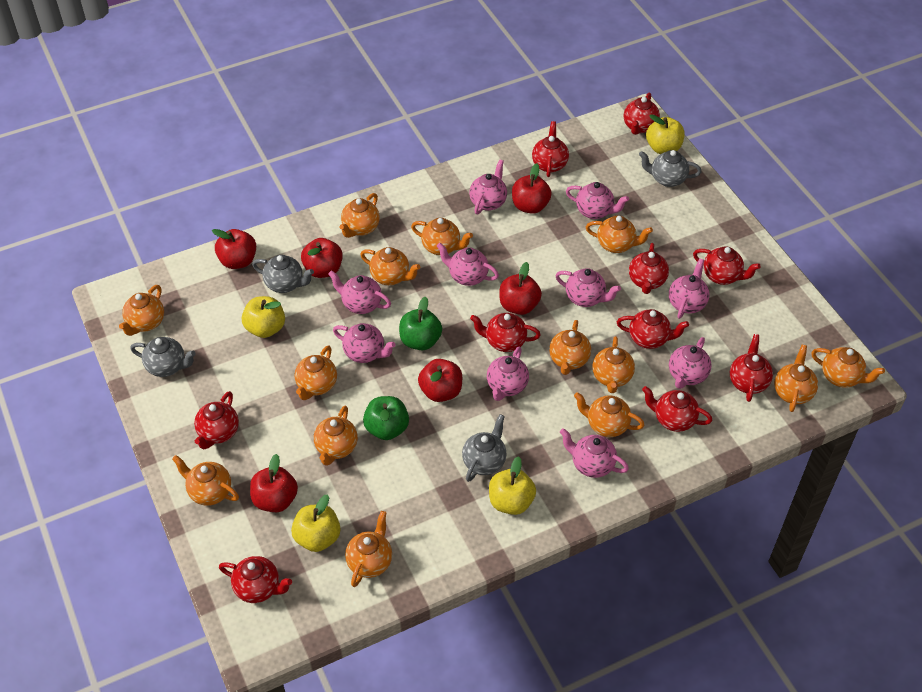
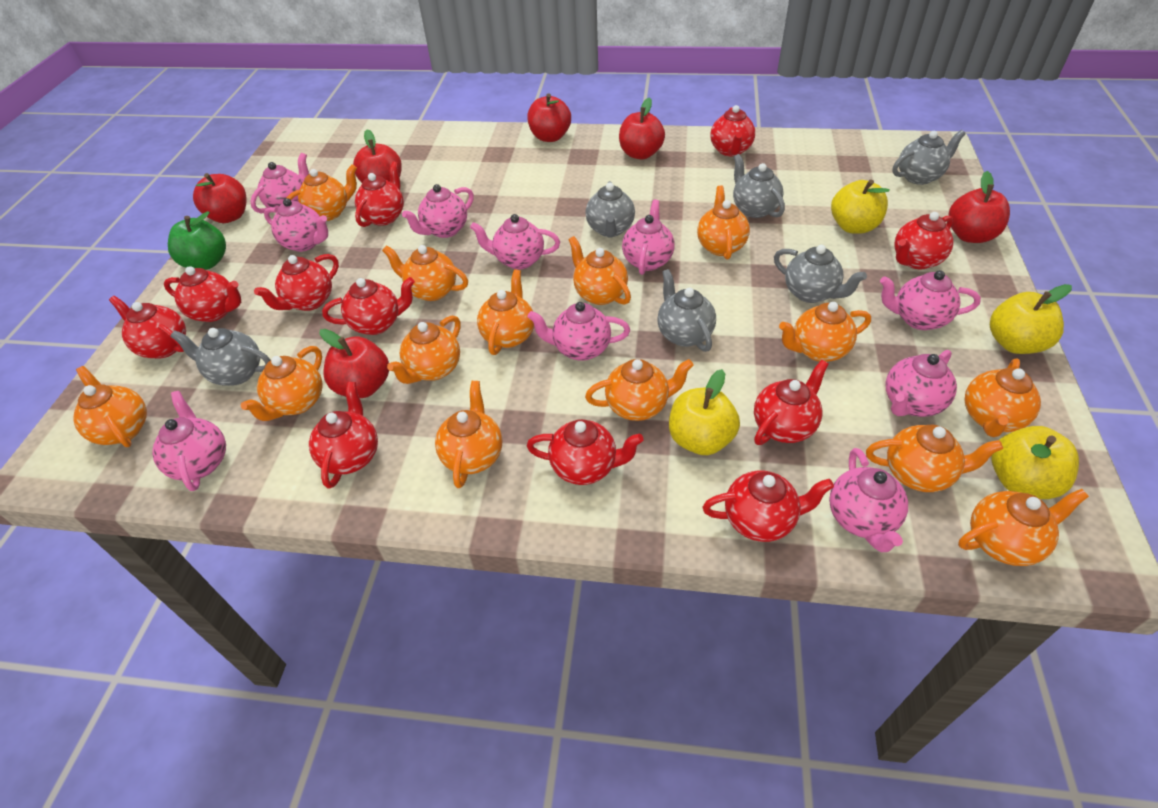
green apple: [363,396,409,440] [399,297,442,350] = 2 -> [168,211,226,270] = 1
grey teapot: [130,337,196,377] [252,255,314,293] [462,414,507,482] [639,150,702,187] = 4 -> [170,328,270,386] [585,181,635,238] [657,269,716,352] [733,154,785,218] [774,245,867,303] [892,130,966,185] = 6
red teapot: [194,391,239,449] [219,556,292,603] [470,313,541,352] [532,121,569,177] [617,309,689,349] [624,92,660,135] [629,243,669,294] [642,386,712,432] [693,246,761,285] [730,334,773,402] = 10 -> [109,296,186,359] [164,266,241,322] [254,254,339,311] [309,382,378,489] [322,277,415,335] [355,161,404,227] [526,419,643,485] [703,470,834,542] [710,105,755,157] [754,360,828,445] [894,212,953,269] = 11

